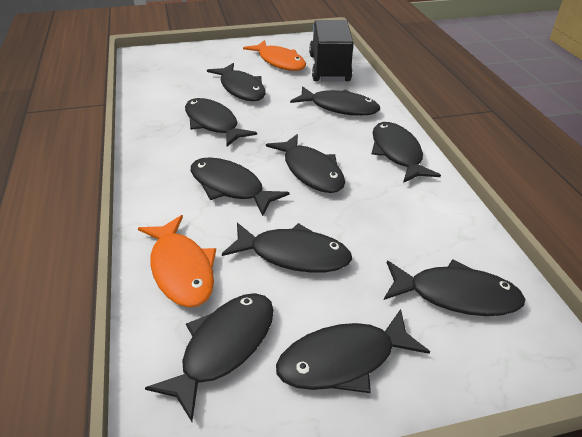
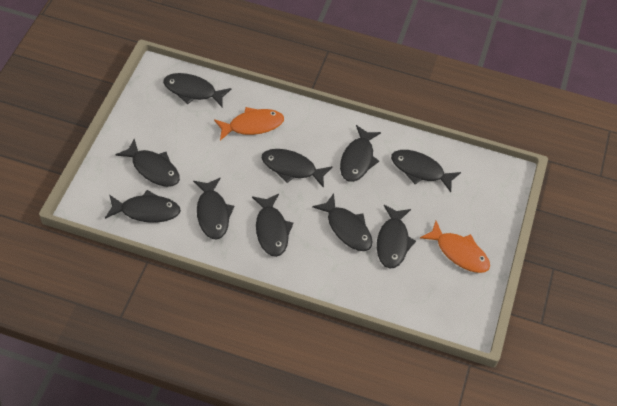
black truck: [309,20,354,82] = 1 -> none = 0

